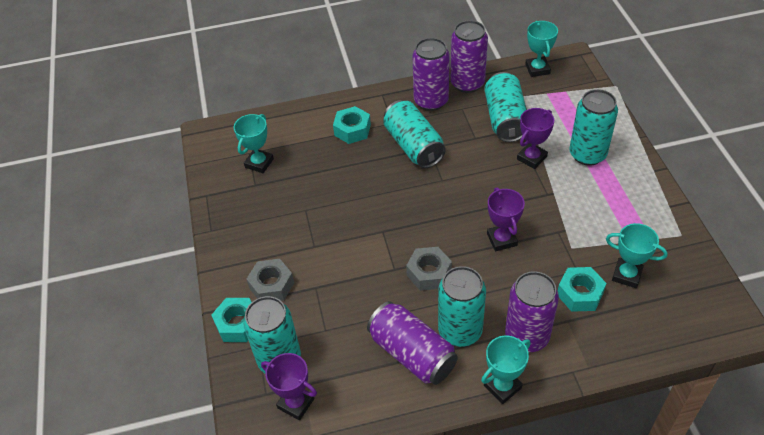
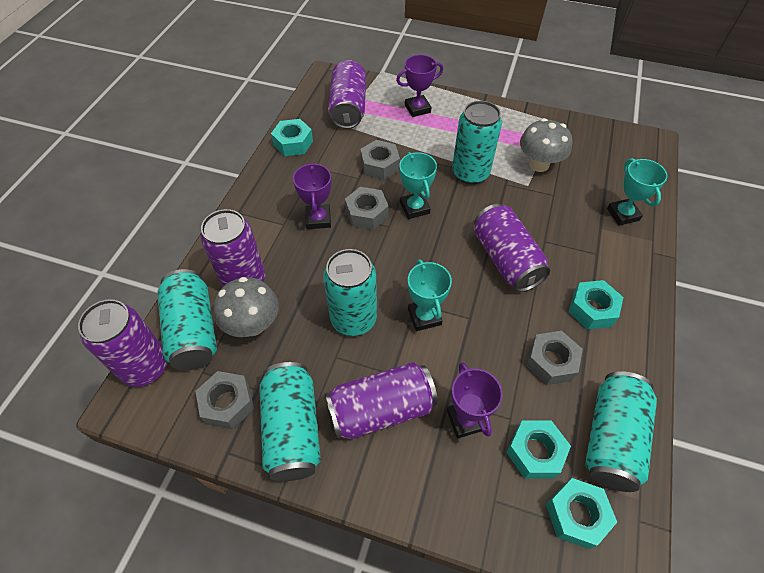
grey mushroom: none = 0 -> [213,277,279,337] [520,118,572,172] = 2
grey nut: [247,259,294,301] [406,247,452,291] = 2 -> [196,371,254,429] [345,187,389,230] [360,140,400,180] [526,331,583,385] = 4
purple can: [367,301,458,385] [413,38,450,111] [451,20,488,93] [505,271,559,352] = 4 -> [78,299,167,387] [201,209,265,287] [325,362,438,439] [328,60,366,129] [474,204,550,292] = 5
turquoise nut: [212,298,252,342] [333,106,371,144] [558,267,606,312] = 3 -> [271,119,313,156] [506,420,571,479] [546,478,617,549] [568,280,623,330] = 4
turquoise trophy: [234,114,274,173] [481,335,531,404] [525,21,558,77] [606,223,668,288] = 4 -> [399,152,437,219] [408,259,452,331] [607,158,667,226] = 3

